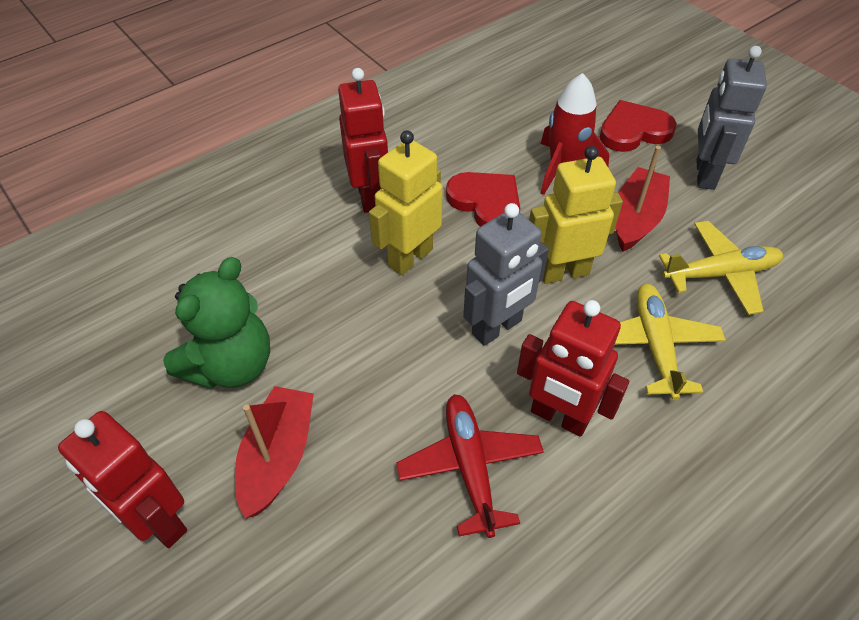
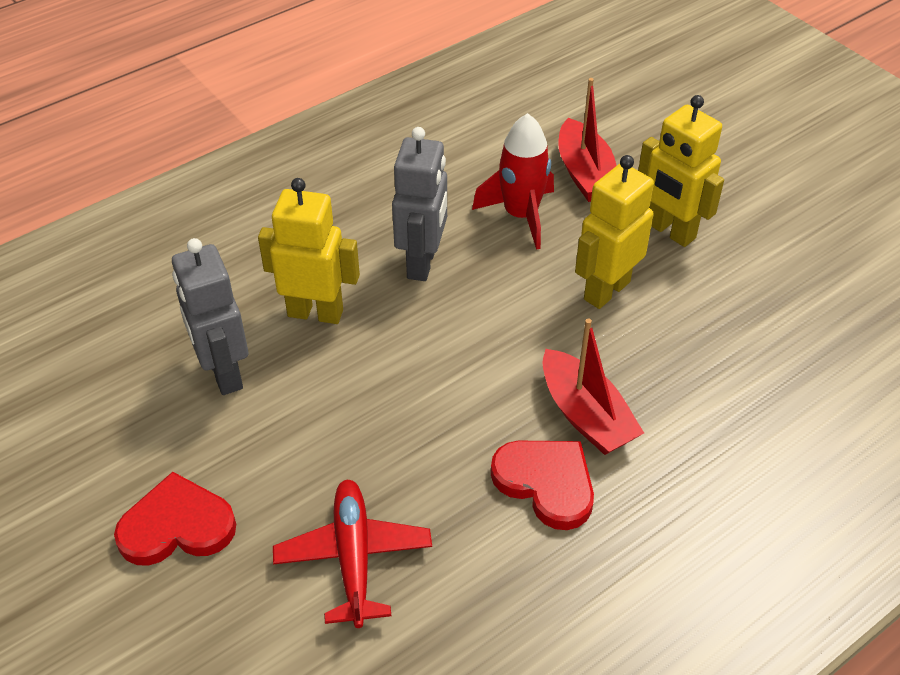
green teddy bear: [163,257,270,389] = 1 -> none = 0
red robot: [58,411,187,548] [338,68,388,213] [517,300,629,437] = 3 -> none = 0
yellow plane: [615,284,725,400] [659,221,783,315] = 2 -> none = 0
yellow robot: [369,130,443,275] [529,146,623,284] = 2 -> [258,178,360,324] [575,155,654,309] [638,95,724,247] = 3

